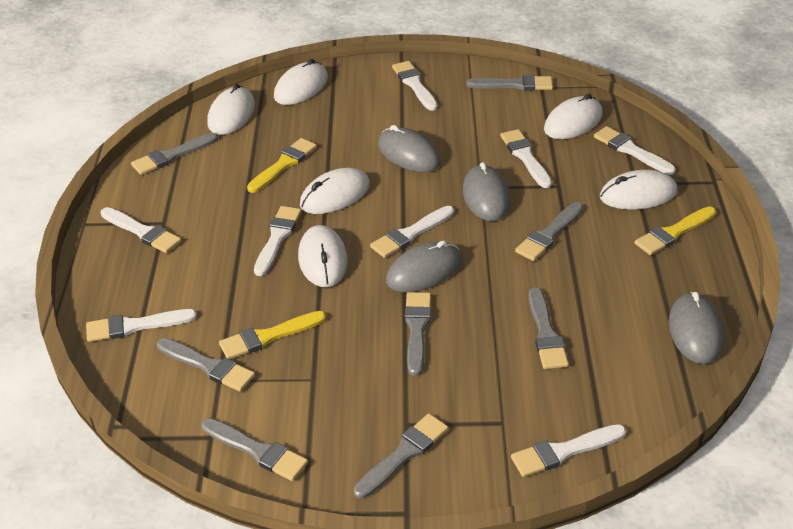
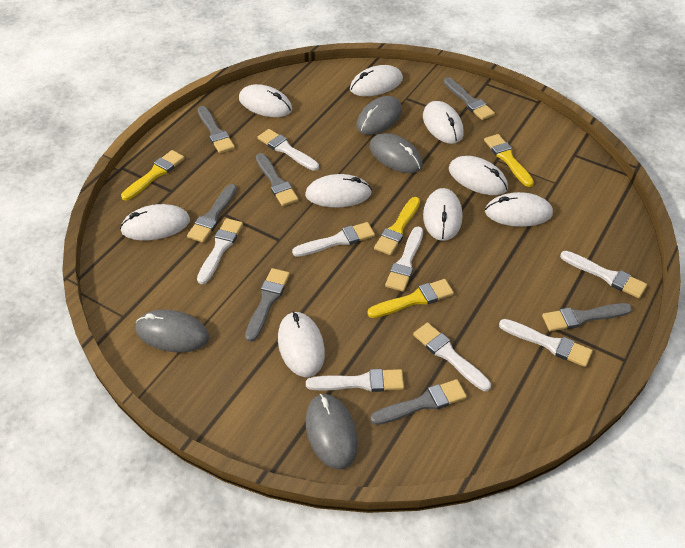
grey brush: [131,133,218,175] [157,338,255,392] [202,418,308,481] [353,413,448,499] [405,292,431,376] [466,75,553,91] [515,202,583,261] [528,287,569,369] = 8 -> [187,184,237,243] [198,106,235,153] [245,268,290,342] [256,153,298,206] [370,379,467,425] [443,77,495,120] [542,303,632,331] = 7
white mouse: [207,84,255,135] [274,59,328,105] [298,225,348,287] [300,168,370,214] [544,94,603,139] [600,170,677,209] = 6 -> [120,204,190,240] [239,84,292,117] [278,311,325,377] [305,174,372,207] [350,65,403,96] [423,101,464,144] [423,188,462,241] [449,156,508,195] [485,192,553,227] = 9
yellow brush: [219,311,326,359] [247,138,317,193] [635,206,716,255] = 3 -> [121,150,184,201] [367,279,454,318] [374,197,420,255] [484,134,534,187] = 4

